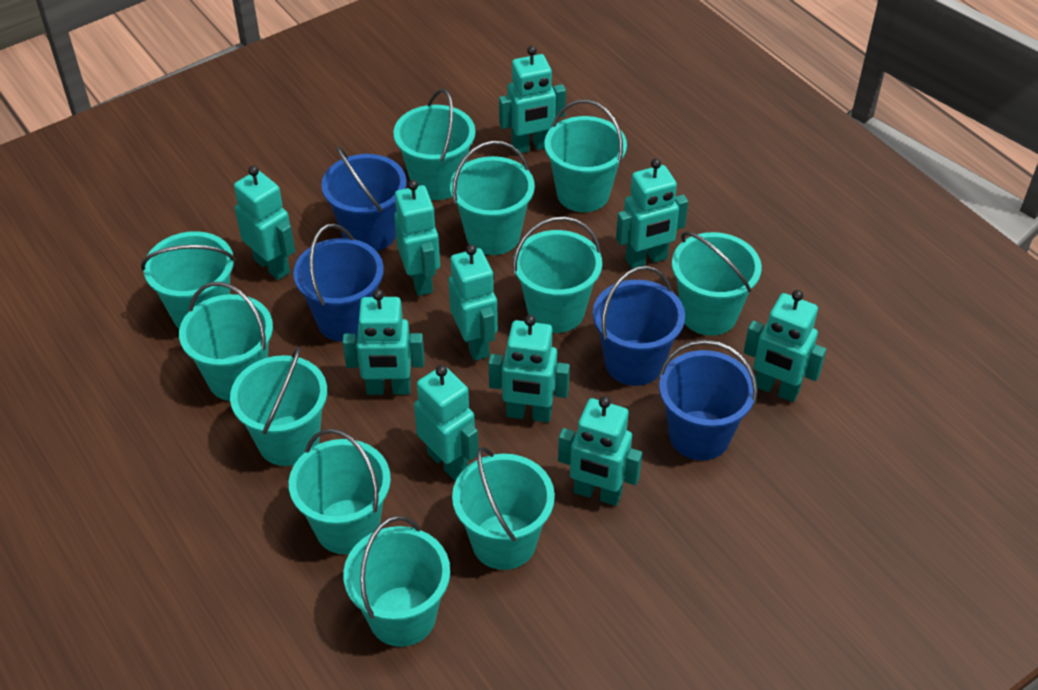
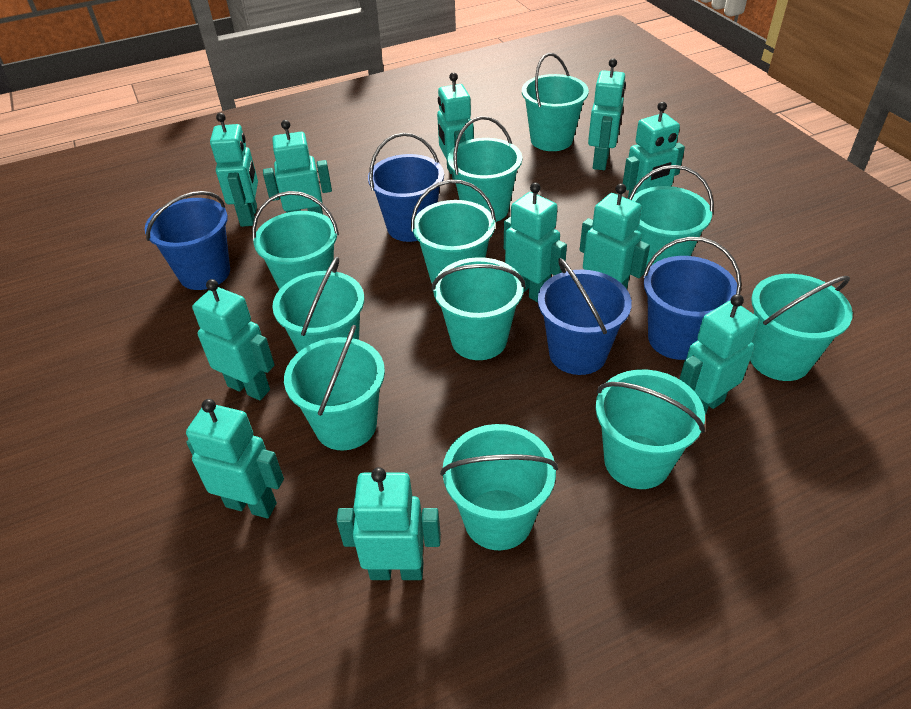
turquoise robot: [234,166,295,280] [342,289,425,395] [394,180,440,296] [414,365,478,480] [448,244,498,361] [489,315,570,423] [499,46,566,154] [558,396,642,506] [616,158,688,269] [744,290,826,402] = 10 -> [186,399,284,518] [192,279,275,400] [210,113,258,227] [263,120,332,214] [336,467,441,580] [437,72,474,184] [504,183,567,302] [580,183,650,289] [588,58,626,170] [623,102,685,199] [680,294,759,414] = 11

